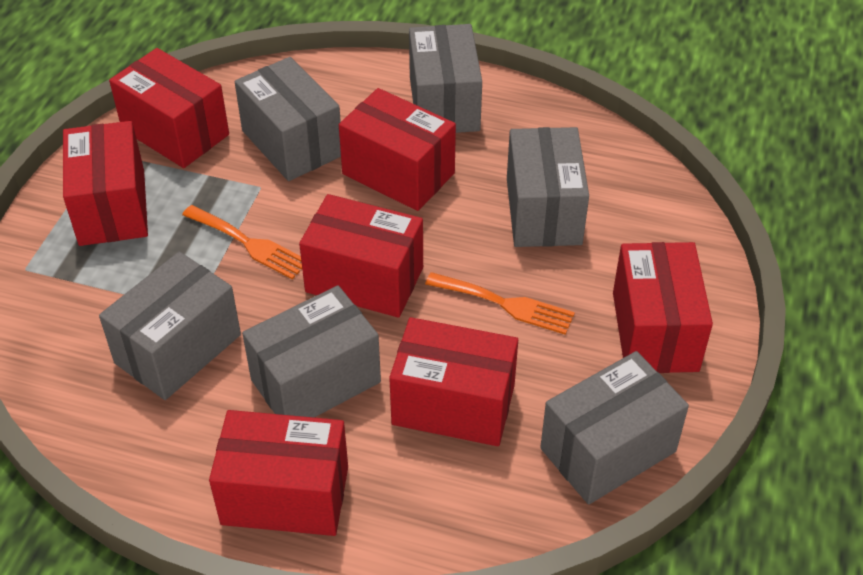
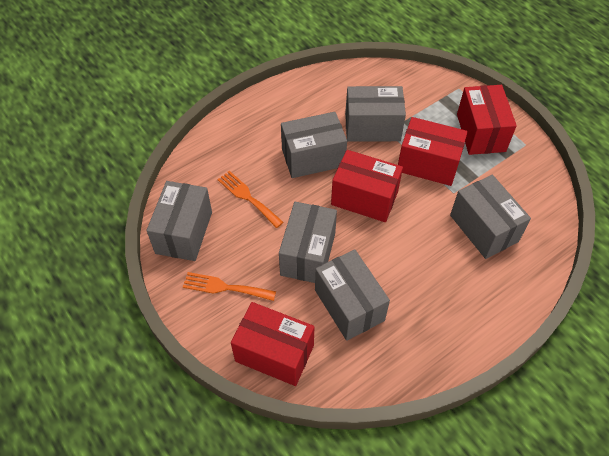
red box: [63,121,148,246] [109,48,229,168] [209,410,348,536] [299,194,423,318] [339,88,456,211] [389,317,518,446] [613,242,713,373] = 7 -> [231,302,314,386] [331,150,403,222] [398,117,468,186] [457,85,517,155] = 4

